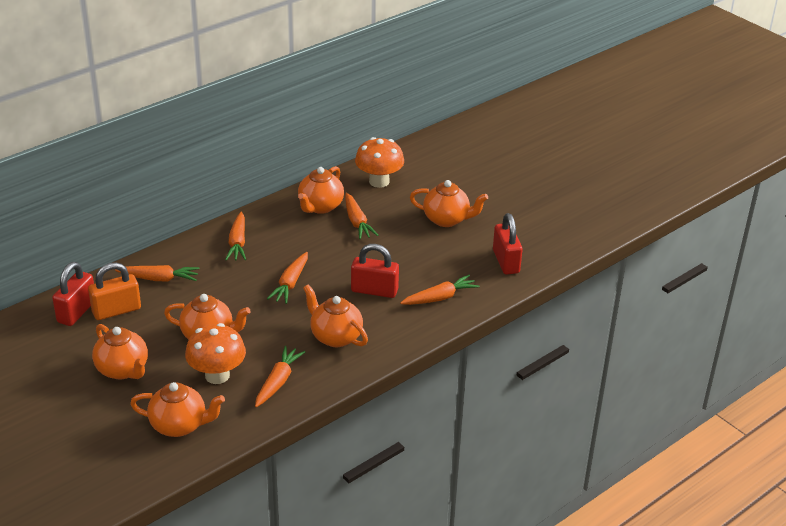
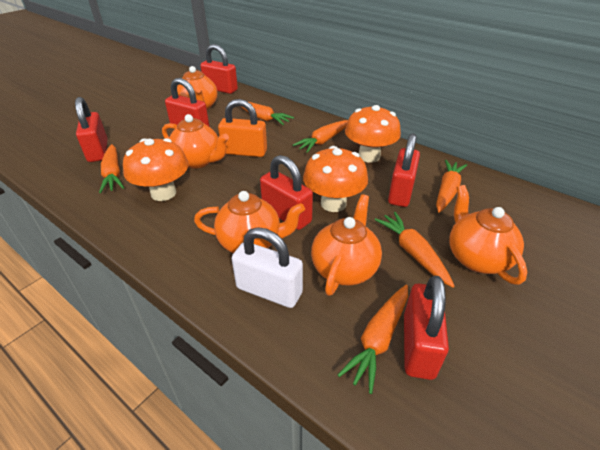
orange mushroom: [185,323,246,384] [355,137,404,188] = 2 -> [123,138,189,201] [303,146,368,212] [345,105,401,163] = 3
orange teapot: [92,324,148,380] [130,382,225,437] [164,294,251,340] [298,166,344,214] [303,284,368,347] [410,180,488,227] = 6 -> [162,114,229,169] [177,66,218,110] [194,191,305,253] [311,194,382,296] [449,185,527,285] = 5
red padlock: [52,262,94,326] [351,244,399,298] [493,213,523,275] = 3 -> [75,97,107,162] [165,78,210,127] [200,44,238,94] [260,155,313,230] [388,134,420,207] [404,276,449,380] = 6
white padlock: none = 0 -> [232,227,303,308] = 1

